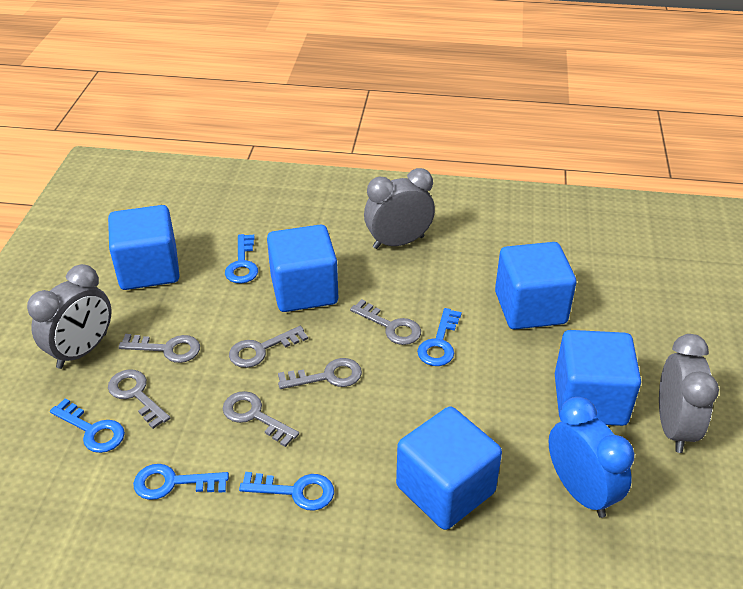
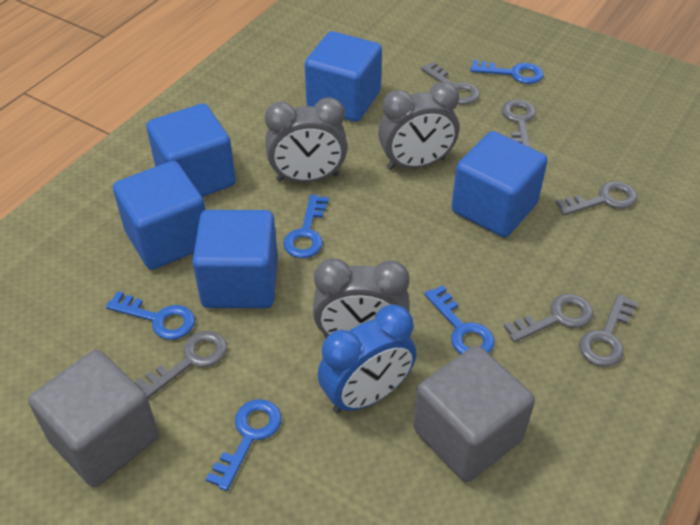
grey cube: none = 0 -> [28,350,159,487] [413,346,535,482] = 2

